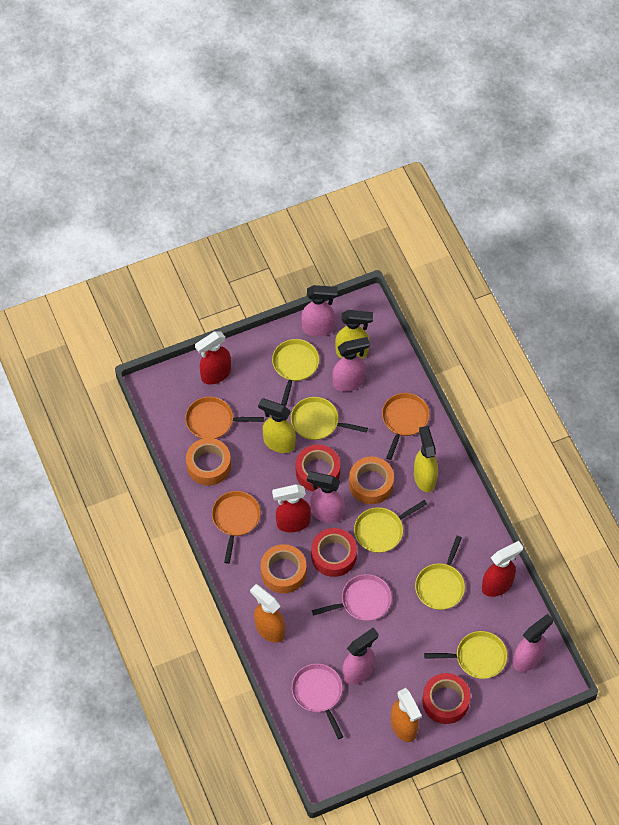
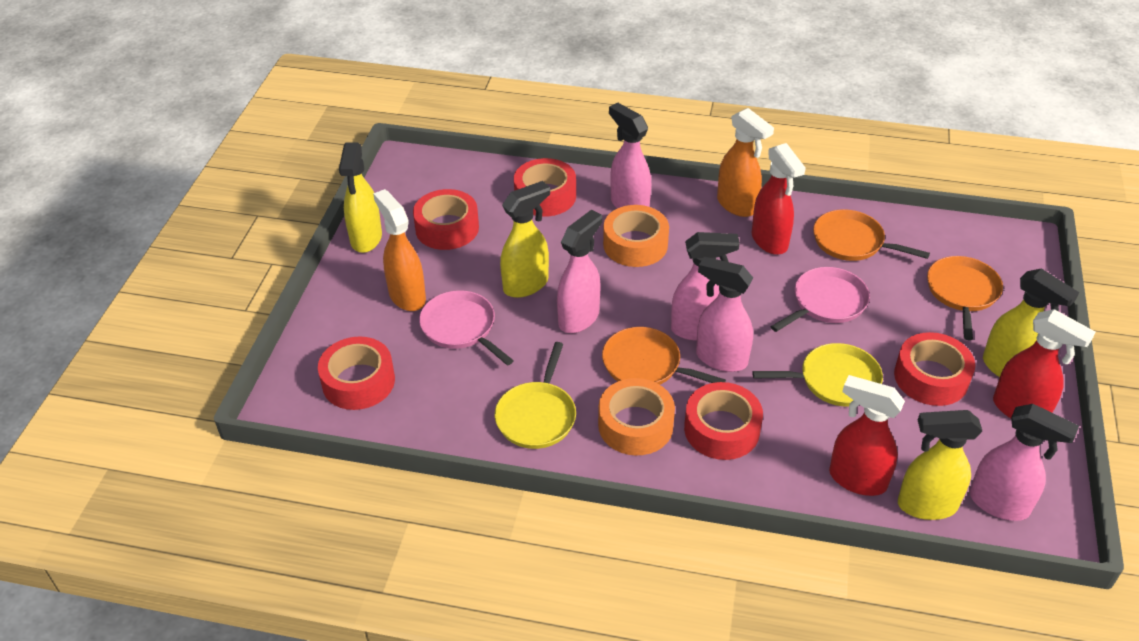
orange tape: [186,438,231,486] [261,544,306,593] [349,457,394,504] = 3 -> [598,378,675,455] [603,205,669,267] = 2
red tape: [296,444,340,492] [311,528,357,577] [422,673,470,724] = 3 -> [318,337,395,410] [413,189,479,250] [514,158,576,217] [684,382,763,460] [894,332,975,406] = 5
yellow pan: [272,339,319,406] [291,397,368,440] [354,500,427,553] [415,536,465,610] [424,631,507,679] = 5 -> [495,342,576,449] [752,343,883,406] = 2
yellow spray bottle: [258,398,296,453] [335,310,373,359] [414,426,438,492] = 3 -> [339,142,382,253] [500,181,550,298] [898,410,982,520] [983,268,1079,377] = 4

